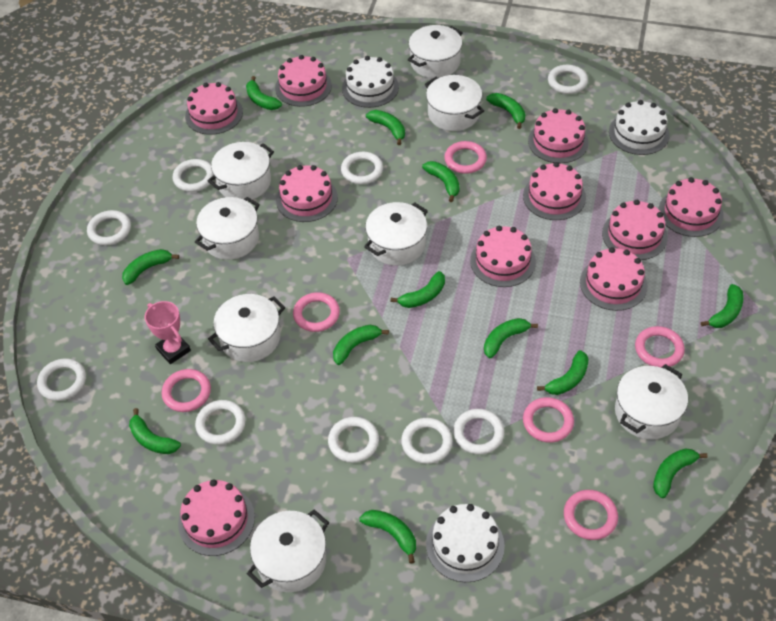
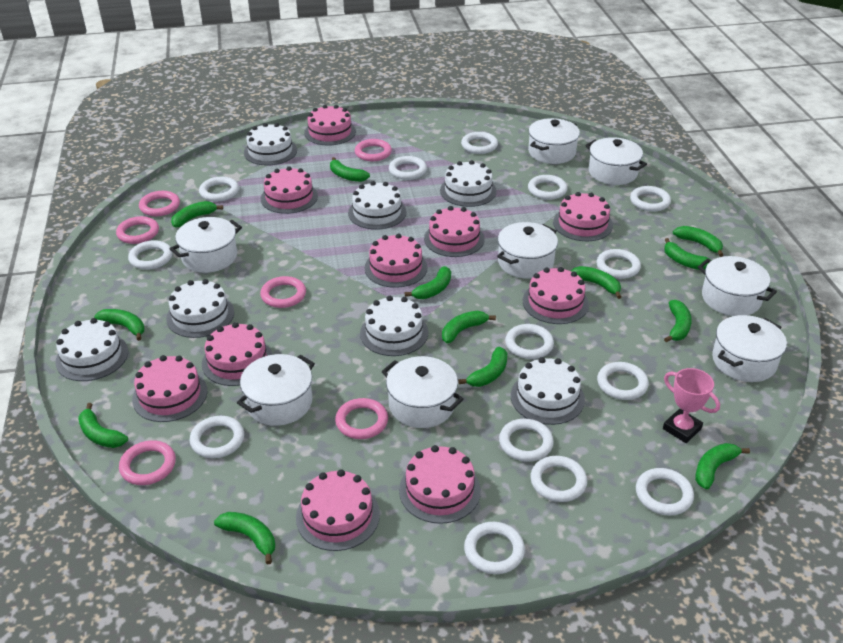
white cake: [342,56,399,108] [426,504,505,582] [609,100,670,155] = 3 -> [55,318,128,381] [166,279,234,338] [244,123,297,166] [348,181,406,230] [360,296,428,356] [440,160,497,207] [511,357,585,425] = 7
white ring: [37,358,86,401] [87,210,131,245] [172,159,214,192] [195,400,246,445] [328,417,379,463] [341,152,383,184] [401,418,453,464] [453,409,504,454] [548,65,588,94] = 9 -> [128,240,172,270] [190,416,244,458] [199,177,239,202] [389,156,427,180] [461,132,498,154] [464,522,525,574] [499,419,554,462] [505,324,554,359] [528,175,567,200] [530,456,587,502] [596,249,641,279] [597,362,649,400] [630,186,671,211] [636,468,694,516] = 14

